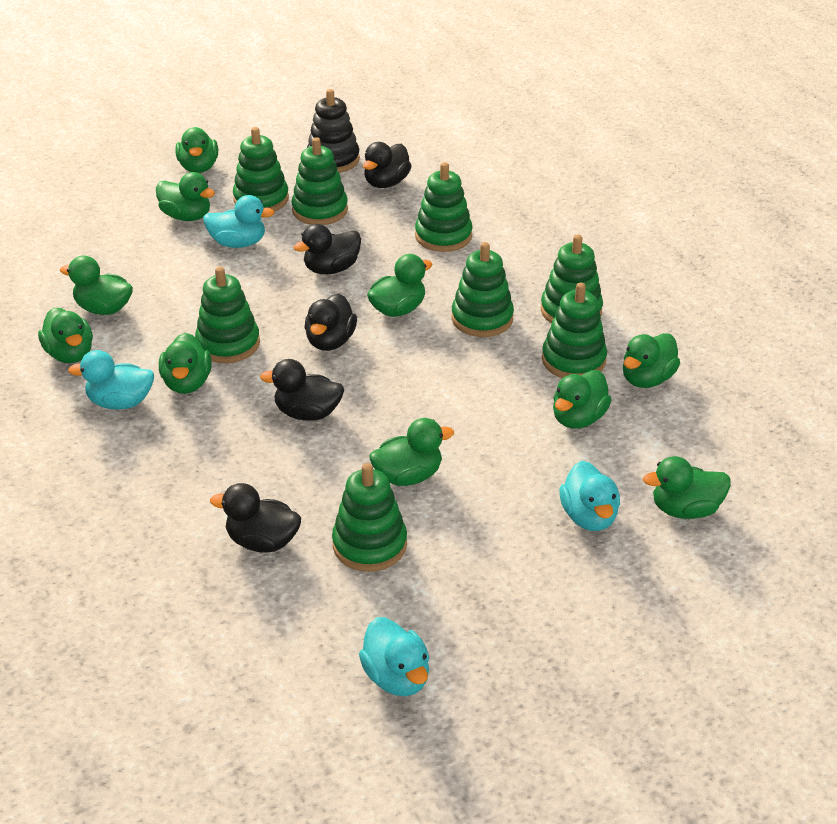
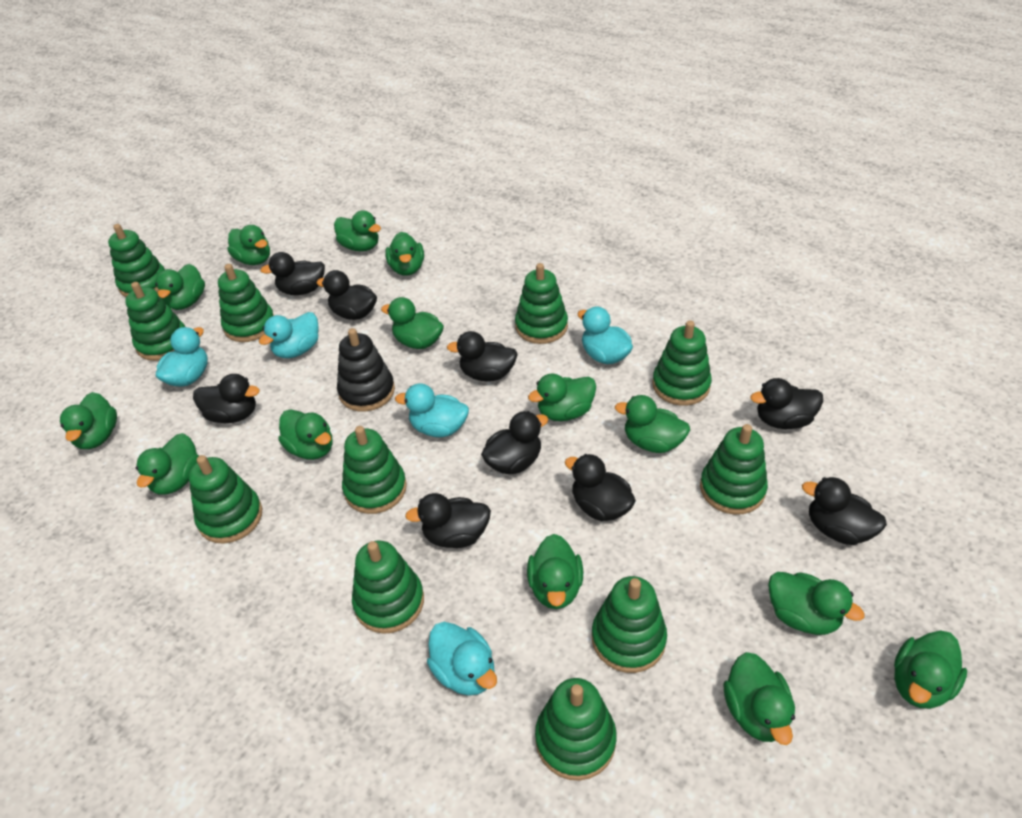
black duck: [210,483,301,553] [260,359,344,421] [294,224,361,274] [304,293,357,351] [363,142,411,188] = 5 -> [193,374,260,423] [260,252,325,295] [317,270,377,320] [405,493,491,548] [447,331,518,381] [481,411,548,474] [565,454,636,521] [750,378,823,429] [802,477,887,545] = 9
green duck: [38,308,93,363] [60,255,133,315] [156,172,215,221] [159,333,212,394] [175,127,218,173] [367,254,432,317] [369,418,454,486] [553,370,611,429] [623,333,680,388] [643,456,731,519] = 10 -> [60,392,117,449] [136,433,199,494] [155,264,205,310] [227,225,270,265] [278,409,333,460] [334,210,381,251] [381,297,444,349] [385,232,424,276] [527,534,583,609] [528,374,596,421] [615,395,690,453] [723,652,795,745] [768,572,864,635] [894,630,967,709] = 14
green stacking toy: [195,267,260,363] [233,127,289,212] [292,137,348,225] [332,463,407,572] [415,162,473,252] [451,242,514,337] [541,234,603,323] [542,283,607,378] = 8 -> [108,224,165,297] [125,282,185,361] [189,455,262,544] [218,264,274,342] [342,426,407,514] [352,540,424,634] [515,263,568,344] [535,678,617,781] [592,576,667,673] [652,320,712,406] [700,424,768,515] = 11
turquoise duck: [68,350,154,410] [203,195,275,248] [359,617,429,696] [560,461,620,531] = 4 -> [156,327,208,387] [259,312,318,358] [395,384,469,437] [427,622,497,696] [577,307,633,364] = 5

